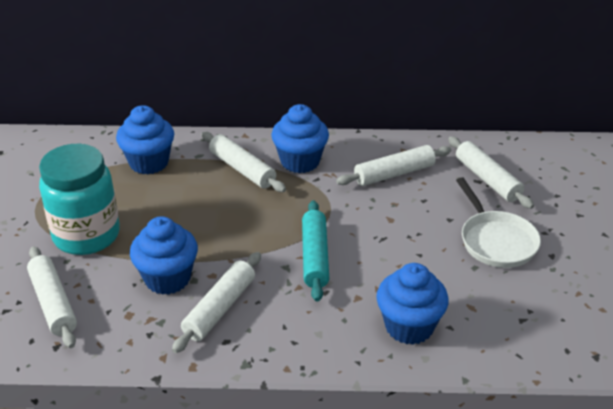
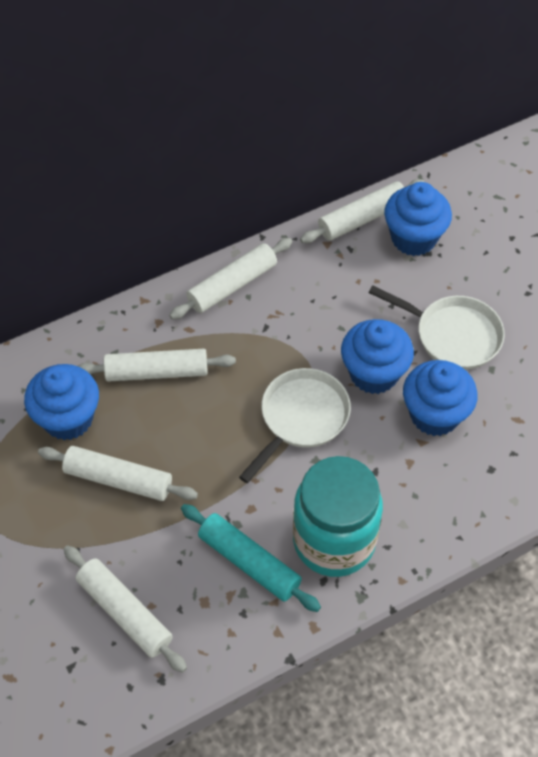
white pan: [456,177,541,268] = 1 -> [239,368,351,483] [369,285,505,370] = 2

